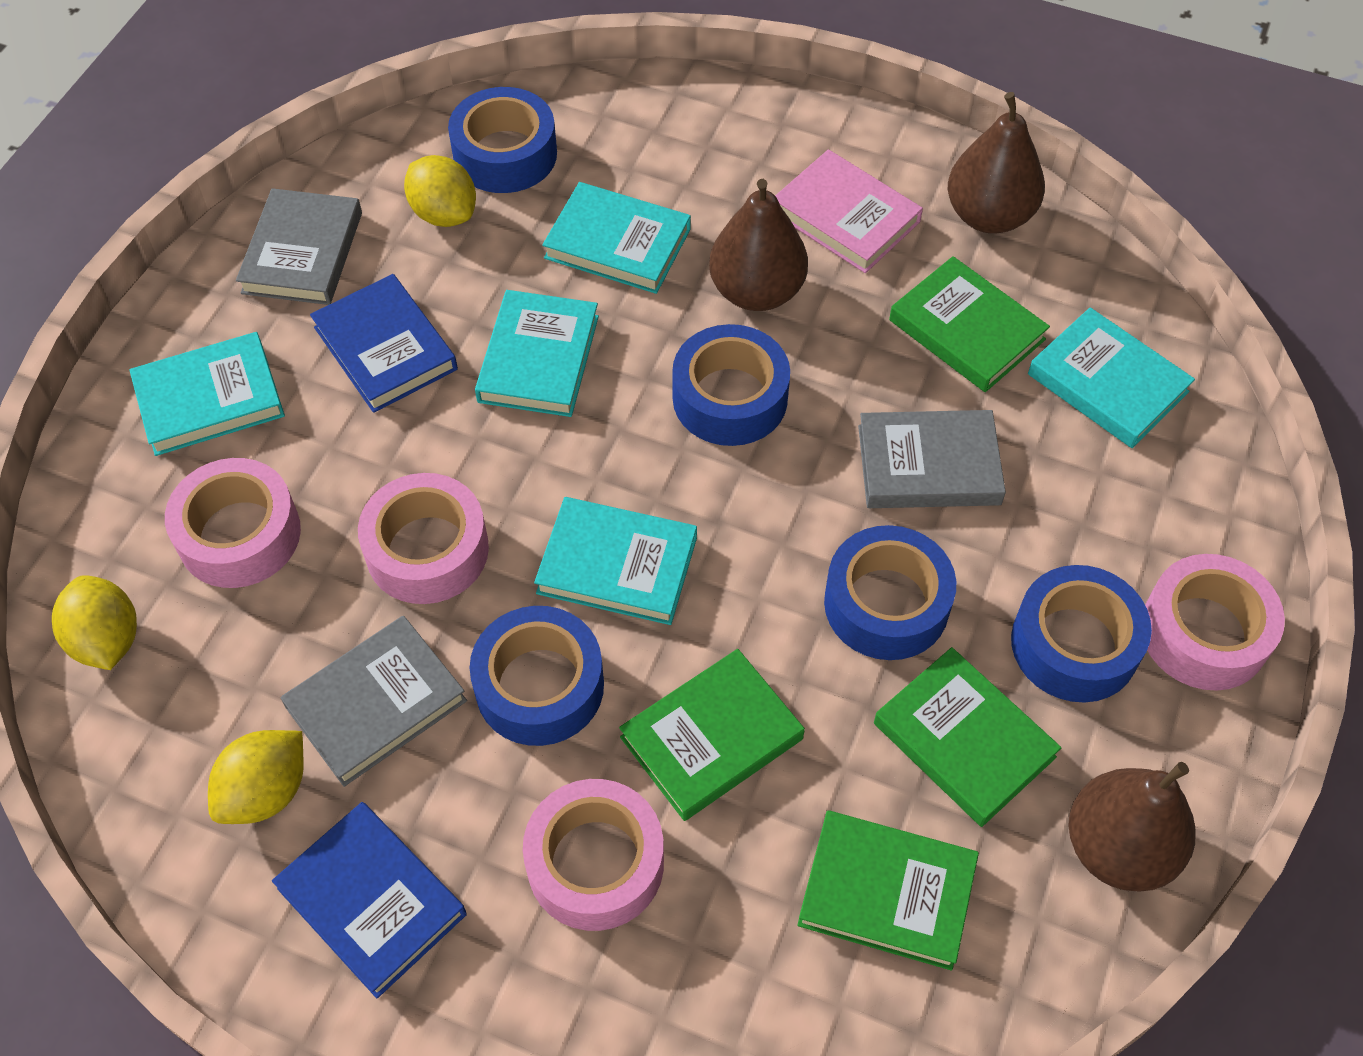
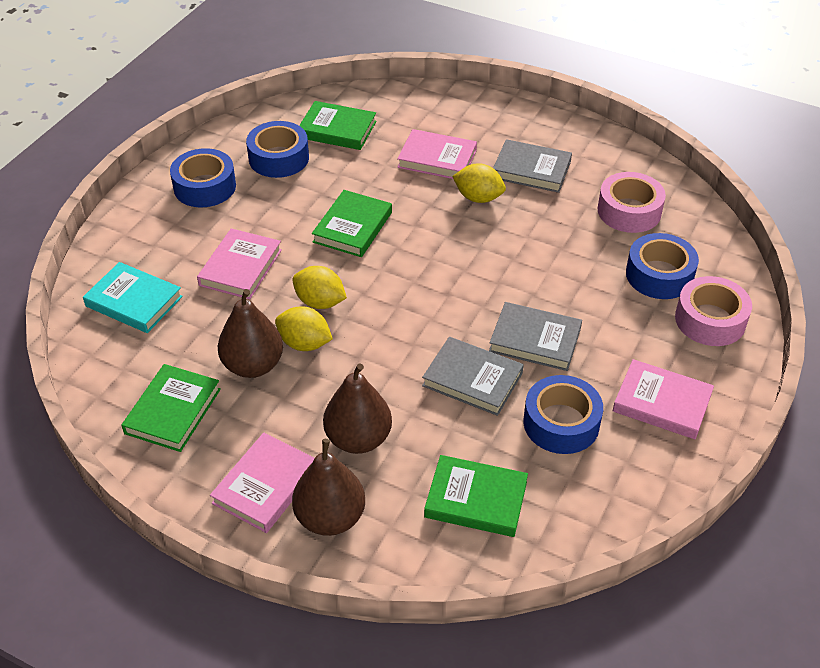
blue book: [272,802,467,998] [310,274,458,413] = 2 -> none = 0
blue tape: [448,87,557,193] [470,606,604,746] [672,324,790,446] [824,525,956,660] [1011,565,1152,702] = 5 -> [170,148,236,207] [246,121,309,178] [523,375,603,454] [626,233,699,299] = 4
pink book: [775,149,923,273] = 1 -> [197,228,282,299] [210,433,315,533] [397,129,477,179] [613,359,714,439] = 4
pink tape: [165,458,301,588] [358,473,489,604] [523,779,664,931] [1145,554,1285,691] = 4 -> [598,172,666,233] [675,276,752,346] = 2
turquoise book: [129,332,285,456] [475,290,599,417] [534,497,697,625] [542,182,691,294] [1028,307,1195,448] = 5 -> [83,262,183,333] = 1

